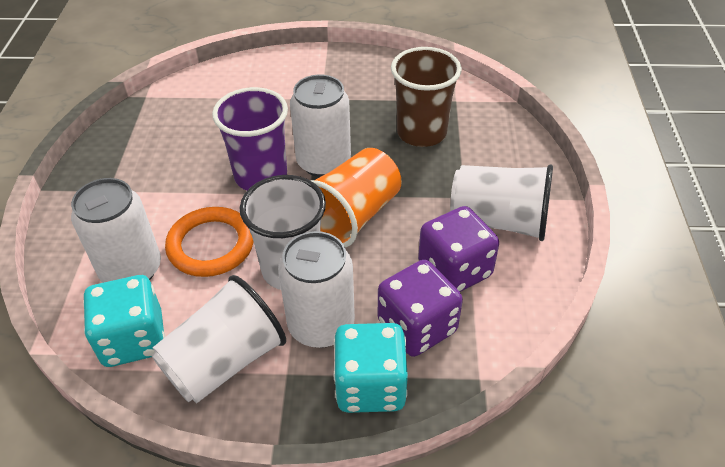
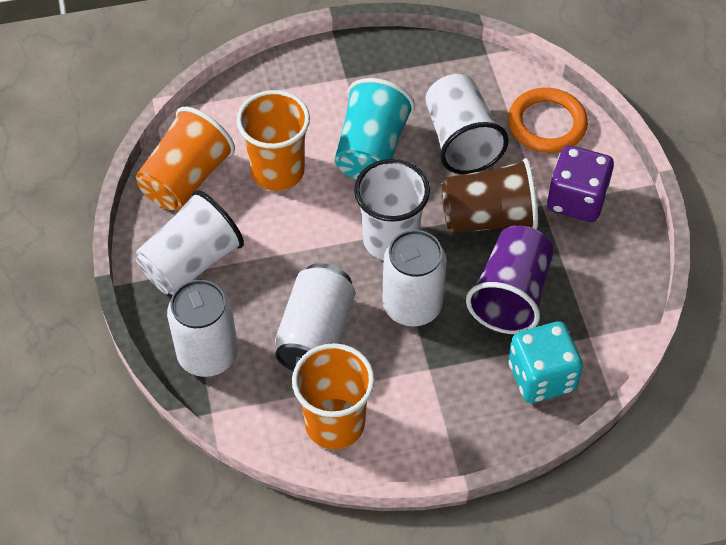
orange cup: [310,148,402,247] = 1 -> [136,107,235,210] [237,90,310,191] [292,343,375,449] = 3
purple dice: [378,260,463,357] [418,206,499,292] = 2 -> [547,145,614,222] = 1
turquoise cup: none = 0 -> [335,78,415,180] = 1
turquoise dice: [83,275,165,367] [333,323,408,413] = 2 -> [508,321,583,403] = 1

